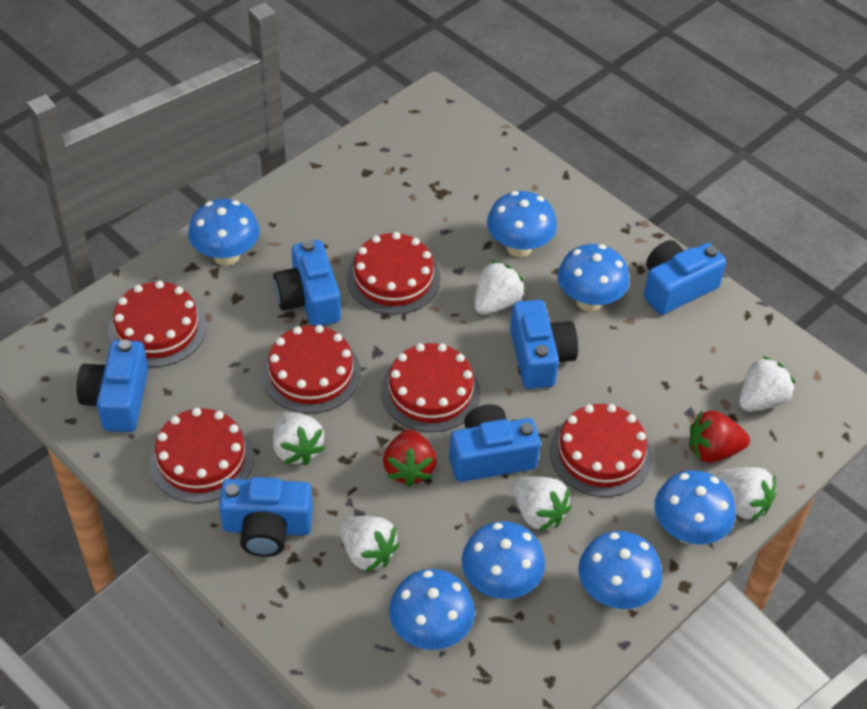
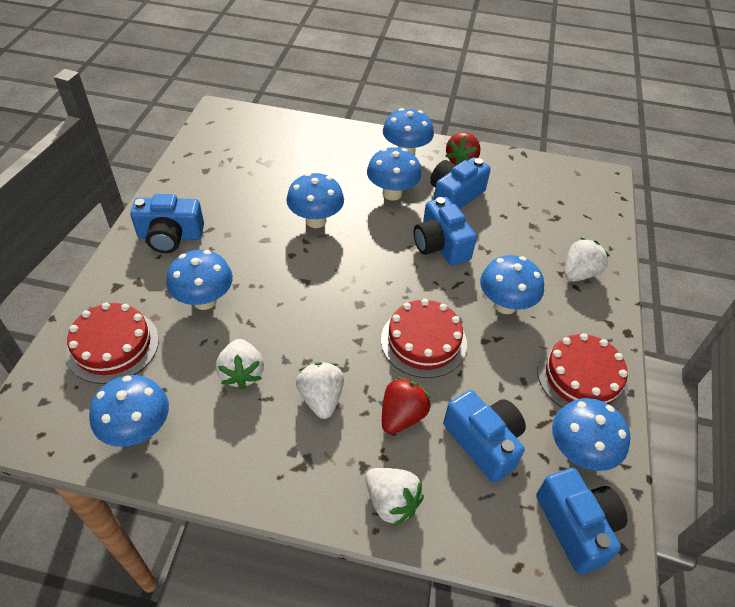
blue camera: [77,340,148,432] [219,477,313,557] [273,240,341,326] [449,404,541,482] [510,300,578,389] [644,240,726,315] = 6 -> [130,194,204,253] [414,197,477,266] [430,157,491,209] [443,390,526,483] [536,468,627,574] = 5
red cake: [108,281,206,367] [149,408,254,503] [262,325,361,414] [347,232,440,315] [381,343,480,432] [550,404,652,497] = 6 -> [66,302,159,384] [381,299,467,378] [538,333,628,410] = 3
white strawberry: [273,412,325,466] [340,516,400,572] [475,261,526,315] [513,477,571,531] [716,467,776,522] [739,356,795,412] = 6 -> [216,339,264,390] [296,362,344,419] [365,468,424,527] [565,238,610,282] = 4

